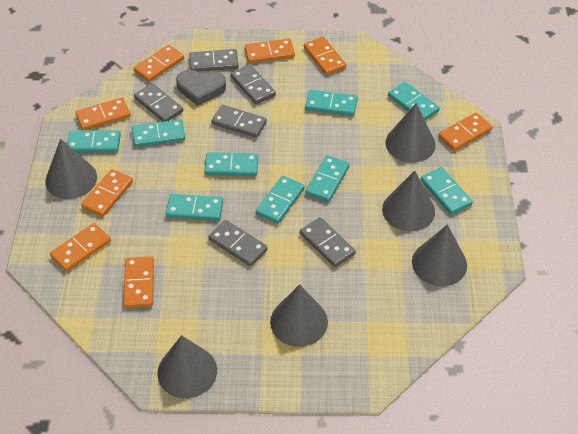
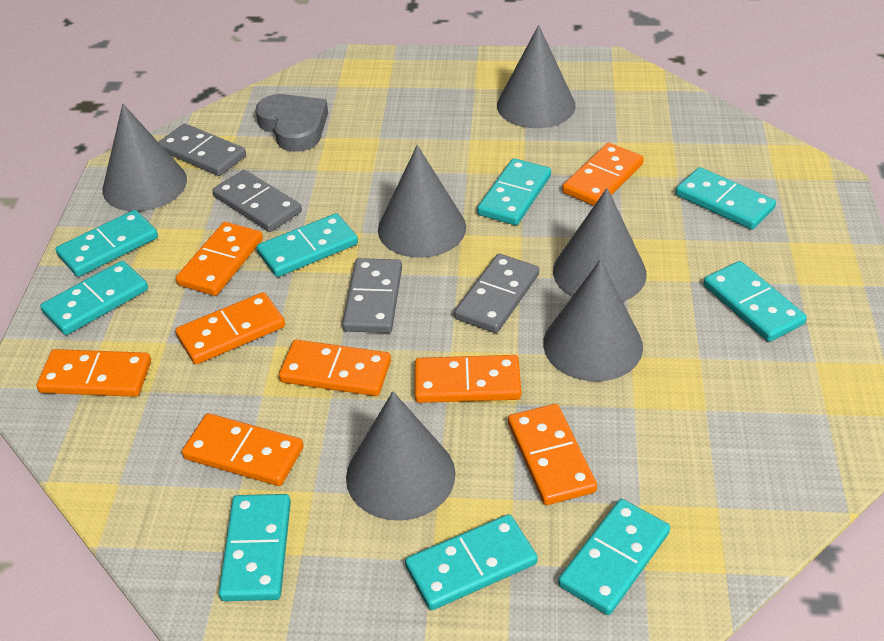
grey domino: [134,83,183,122] [189,49,239,71] [208,220,268,266] [211,105,267,138] [230,64,276,104] [300,217,356,267] = 6 -> [159,123,246,176] [213,170,302,232] [342,258,402,333] [454,254,539,333] = 4

